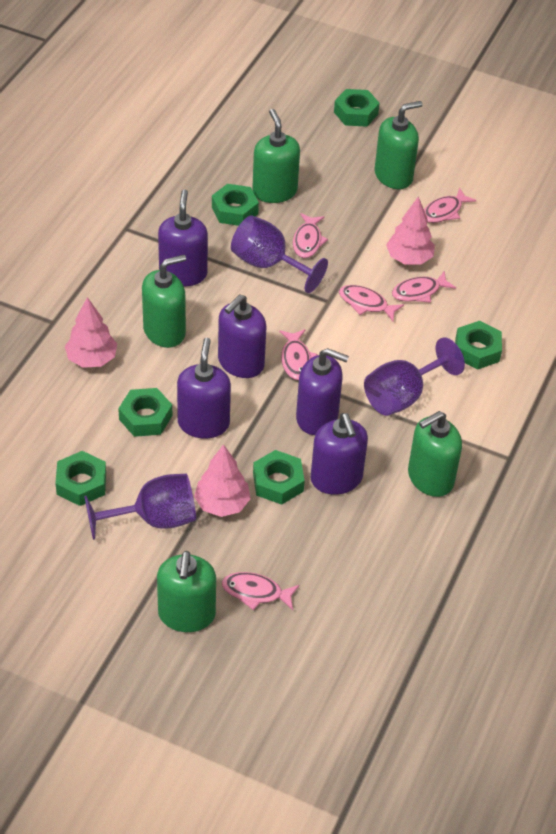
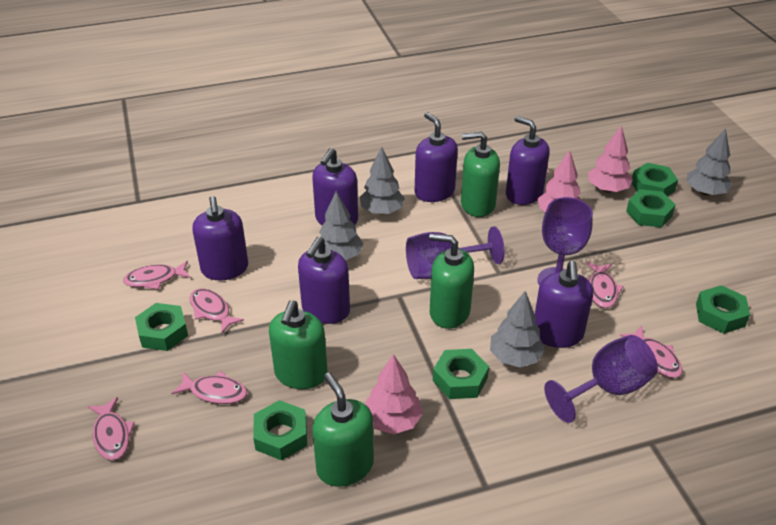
green soap dispenser: [142,255,186,348] [157,551,216,632] [252,109,300,203] [375,101,422,189] [408,411,462,497] = 5 -> [269,300,328,389] [312,372,374,487] [429,234,474,329] [461,132,500,217] = 4
grey tree: none = 0 -> [319,191,364,261] [360,147,405,214] [490,291,545,368] [687,129,732,196] = 4
purple soap dispenser: [158,189,208,286] [177,338,231,439] [218,294,266,378] [296,348,349,435] [310,413,368,495] = 5 -> [192,196,248,280] [298,237,350,324] [312,148,358,225] [415,112,458,202] [506,116,550,205] [535,261,593,348] = 6

